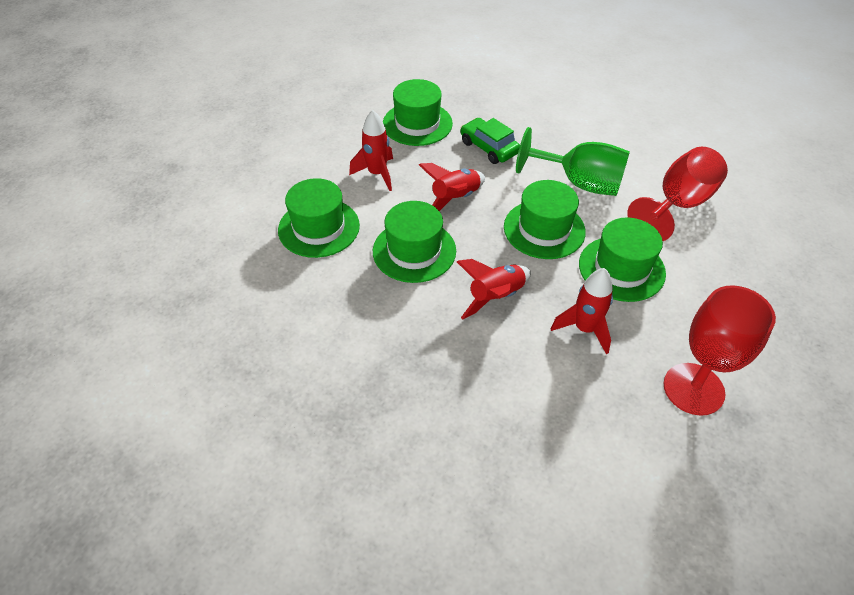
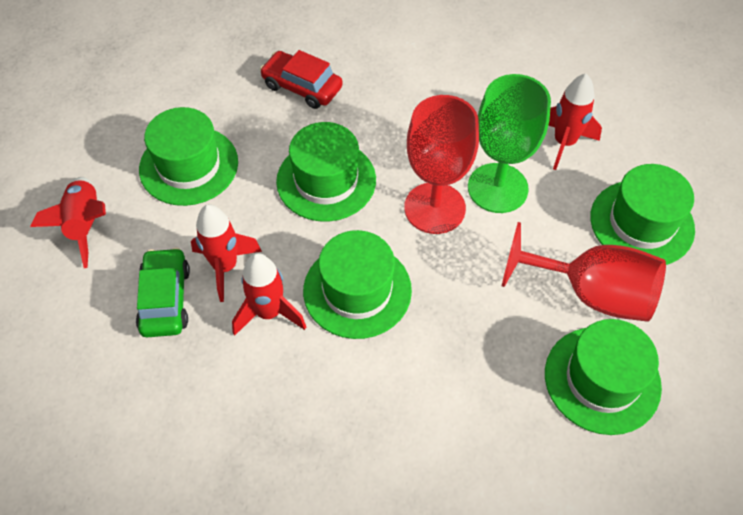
red car: none = 0 -> [260,50,343,109] = 1

